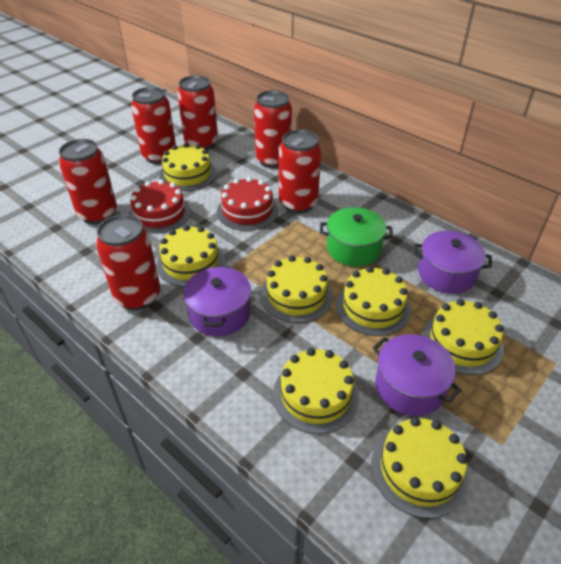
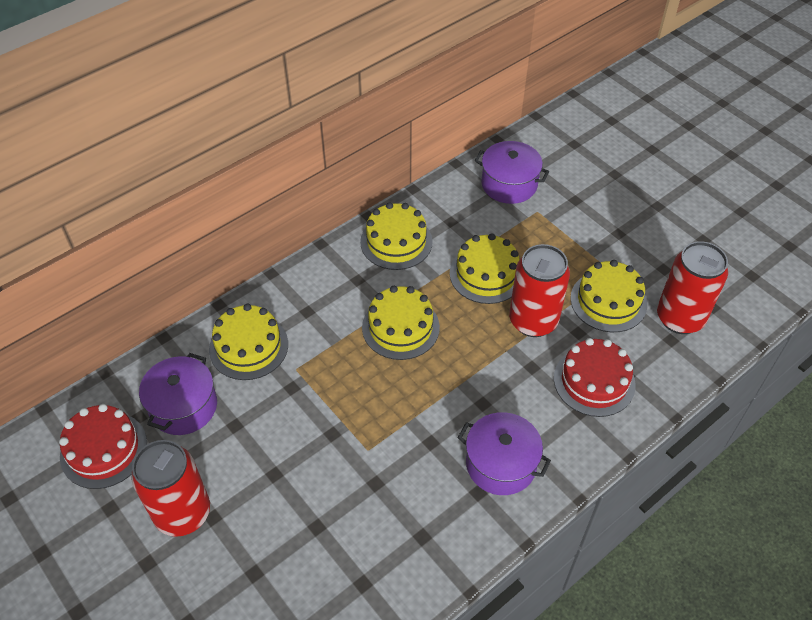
green pot: [320,207,393,266] = 1 -> none = 0
red can: [59,139,117,224] [96,215,161,311] [131,87,176,164] [177,75,218,150] [254,90,292,168] [279,129,321,214] = 6 -> [131,440,210,537] [509,244,570,337] [657,241,728,334] = 3
yellow cake: [156,225,225,287] [159,143,216,191] [260,255,333,323] [273,348,359,434] [336,266,411,336] [371,417,469,519] [422,299,504,375] = 7 -> [209,304,288,380] [360,202,433,270] [362,286,440,360] [450,233,519,304] [570,260,647,332] = 5

